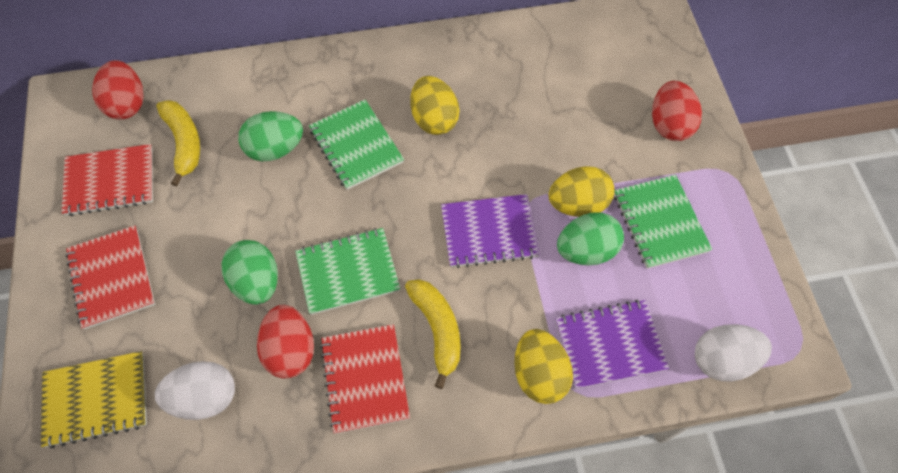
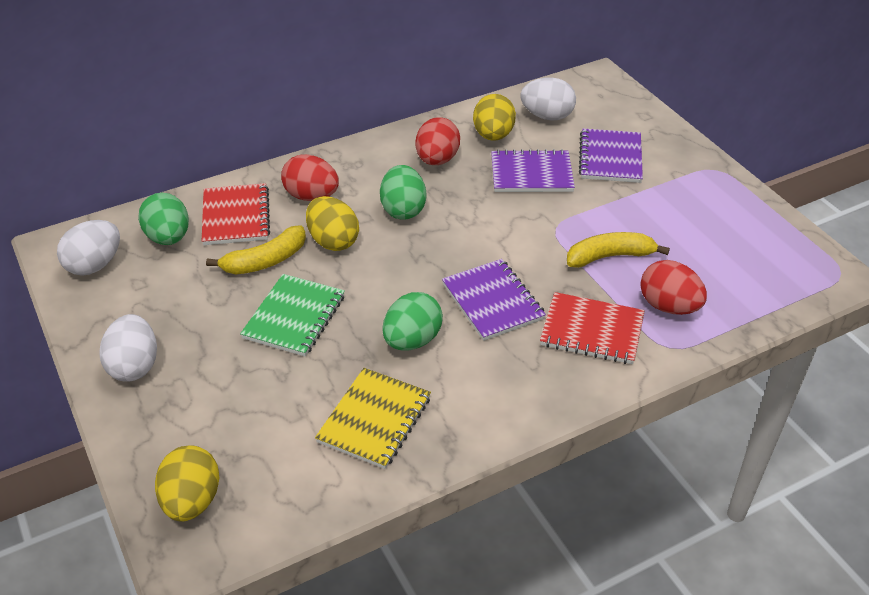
green notebook: [295,228,400,315] [309,100,404,190] [614,175,712,269] = 3 -> [240,274,345,356] = 1
purple notebook: [441,194,540,268] [555,300,669,389] = 2 -> [442,259,546,341] [491,149,575,192] [579,128,643,183] = 3
red notebook: [62,144,153,216] [65,225,155,329] [320,324,410,434] = 3 -> [202,183,270,245] [540,292,645,364] = 2
white egg: [155,361,235,420] [695,324,772,381] = 2 -> [57,220,120,276] [99,314,157,382] [520,78,576,121] = 3

